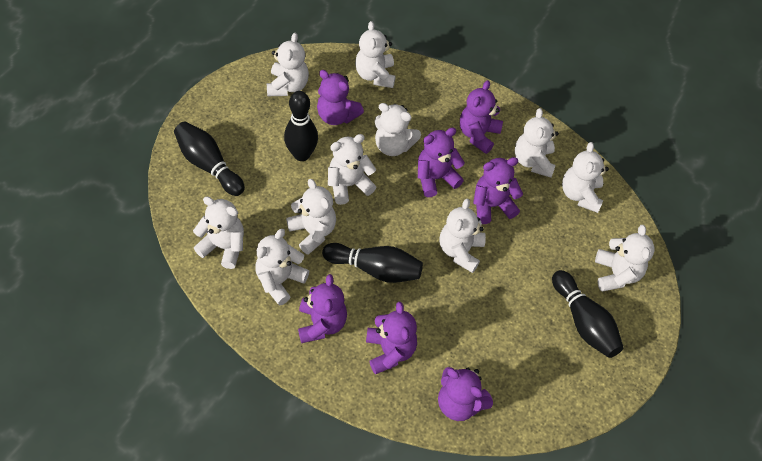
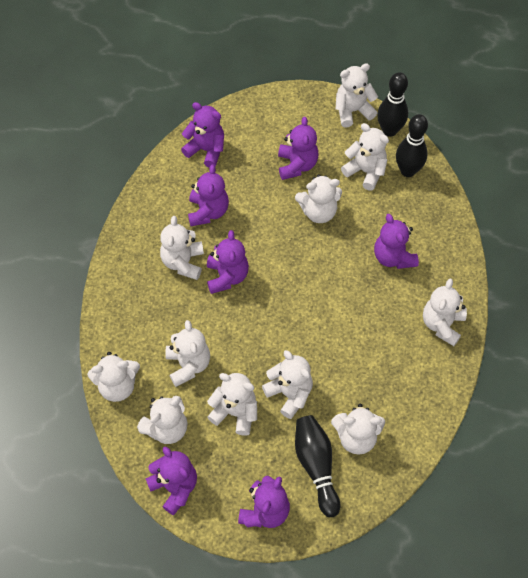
black bowling pin: [174,122,245,196] [284,91,318,161] [322,243,423,283] [552,270,624,358] = 4 -> [295,415,340,517] [377,72,408,137] [396,114,428,177] = 3

